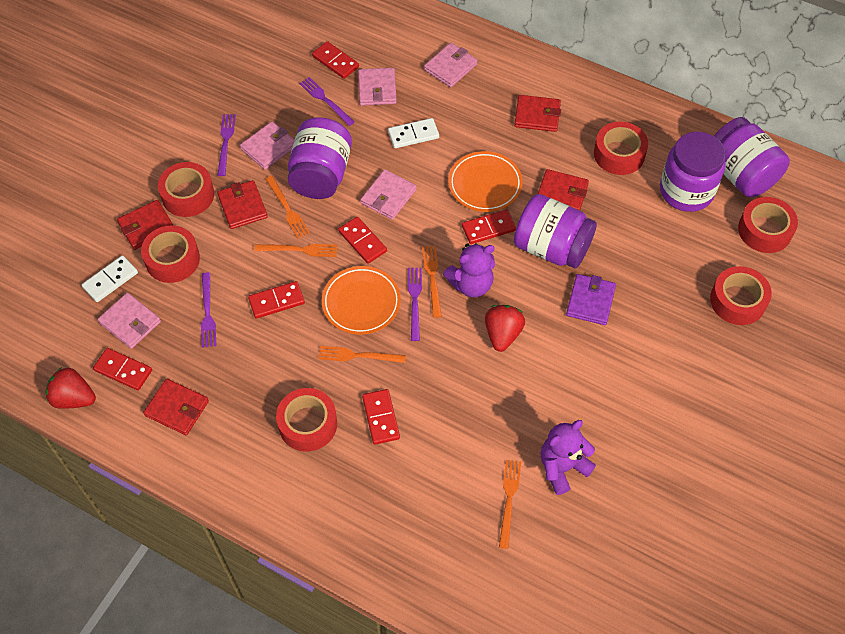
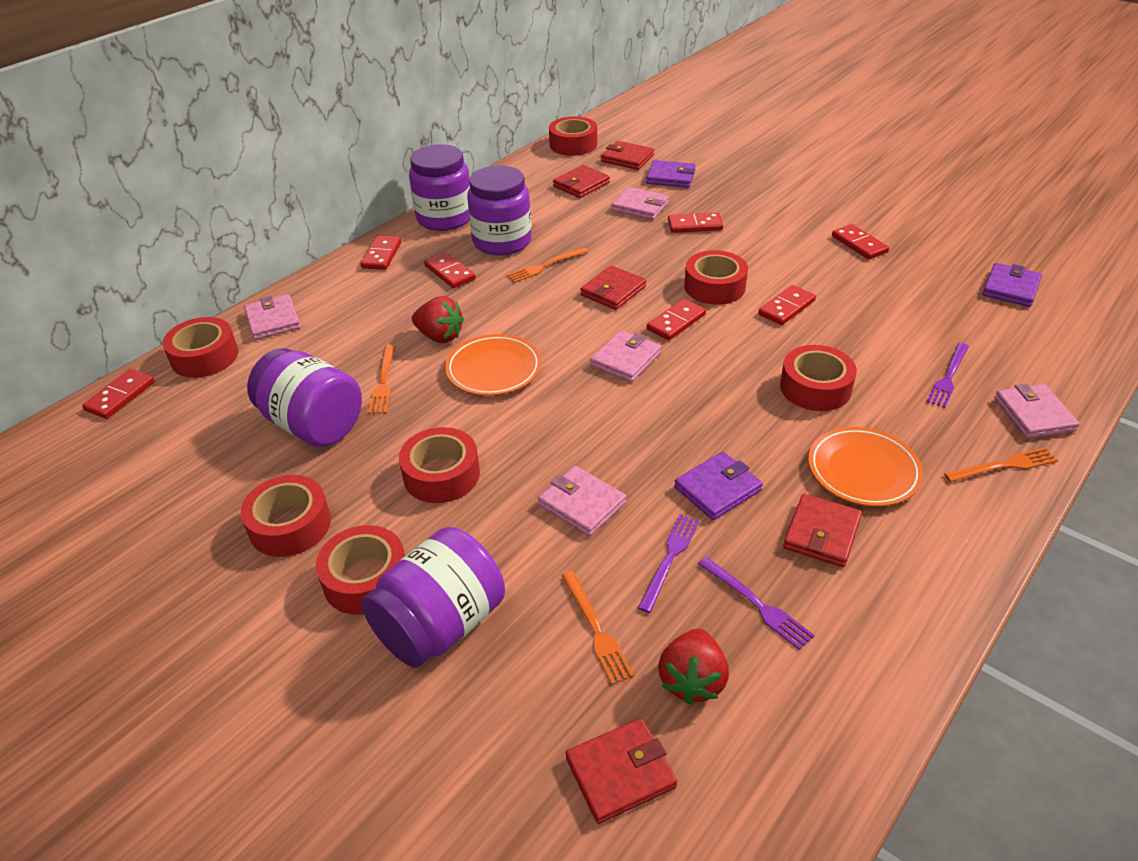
orange fork: [254,244,338,257] [265,176,310,239] [318,346,406,363] [422,246,442,318] [499,460,521,549] = 5 -> [368,345,395,414] [507,248,588,283] [561,571,634,685] [944,447,1058,482] = 4
purple fork: [201,273,216,348] [217,114,236,176] [299,77,354,126] [408,268,422,341] = 4 -> [638,514,700,613] [698,557,815,650] [927,343,969,408] = 3
purple teddy bear: [443,243,495,297] [540,420,596,495] = 2 -> none = 0
purple wallet: [566,274,616,325] = 1 -> [646,160,696,188] [674,452,763,520] [982,263,1042,307] = 3
red domino: [93,348,152,391] [248,281,305,319] [312,41,359,79] [338,217,387,264] [362,389,400,445] [462,209,516,244] = 6 -> [82,369,155,419] [360,235,402,270] [424,252,476,288] [647,299,706,340] [668,212,723,233] [758,285,816,325] [832,224,889,260] = 7
red tape: [141,225,200,283] [158,162,214,217] [276,388,337,451] [594,122,648,175] [710,266,772,325] [738,197,798,253] = 6 -> [162,317,238,378] [241,475,331,557] [316,525,405,615] [399,427,480,503] [549,116,597,156] [684,250,748,305] [780,345,857,411] = 7
white domino: [82,255,138,302] [388,118,439,148] = 2 -> none = 0

